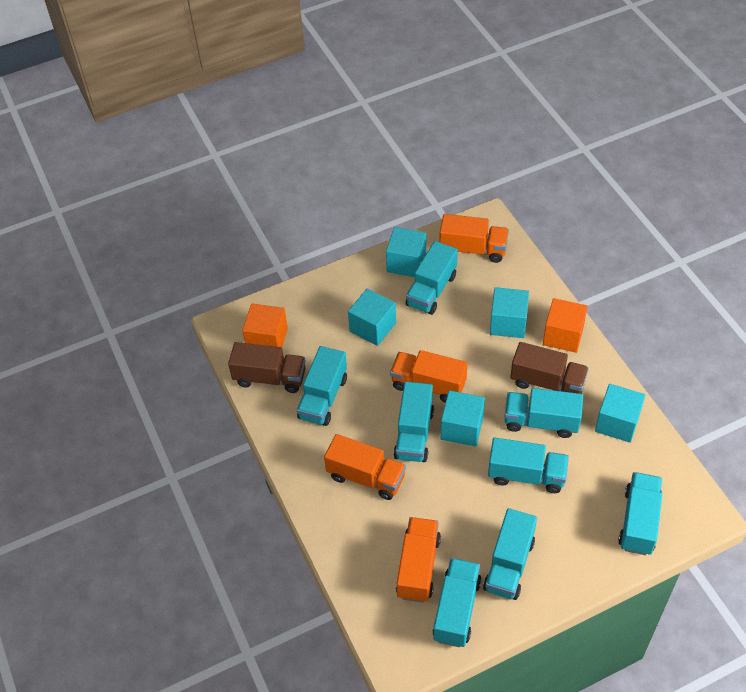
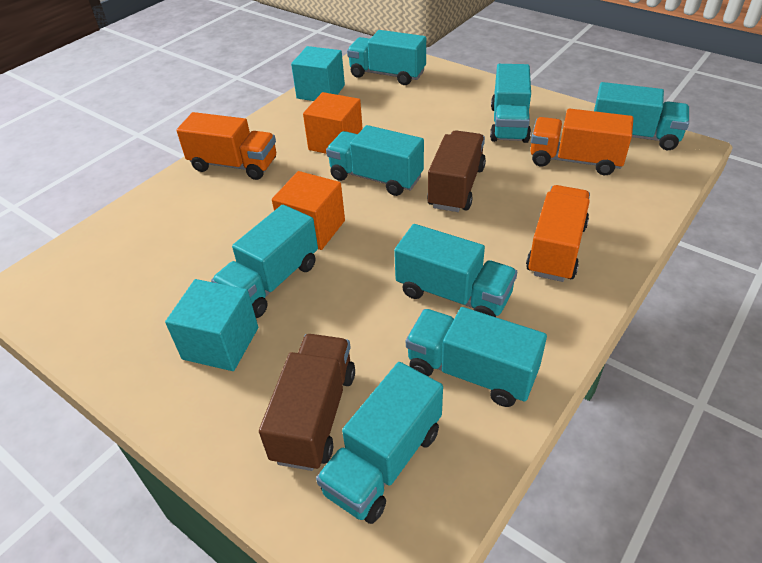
orange truck: [324,434,406,500] [390,350,467,403] [396,517,441,602] [439,214,509,263] = 4 -> [176,112,276,180] [526,185,590,282] [530,108,633,175] = 3
turquoise cube: [348,289,396,346] [386,227,426,277] [441,390,485,447] [490,287,529,338] [595,384,645,443] = 5 -> [165,279,258,371] [291,46,345,101] = 2

